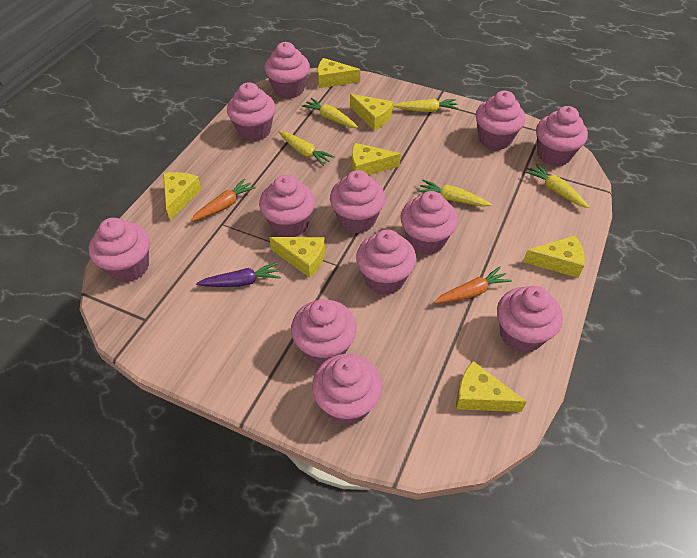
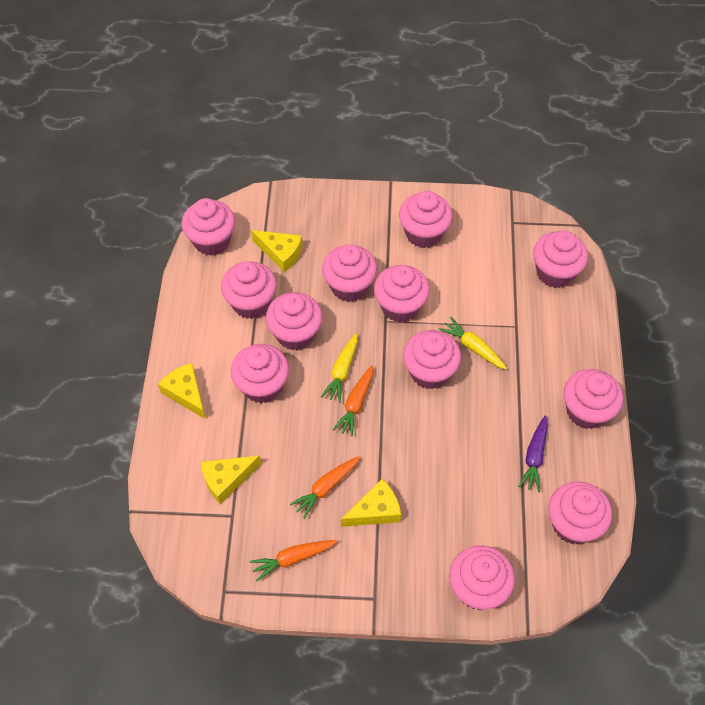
orange carrot: [190,178,256,221] [434,267,512,303] = 2 -> [249,540,337,581] [290,456,360,519] [333,365,373,437] = 3
yellow carrot: [279,131,335,166] [301,98,358,128] [393,99,459,112] [418,180,492,207] [525,164,589,208] = 5 -> [321,333,358,403] [439,317,507,369] = 2
yellow cheese: [163,172,201,221] [269,237,325,278] [318,58,360,88] [350,94,393,130] [352,143,401,175] [456,361,527,412] [523,235,585,278] = 7 -> [158,363,206,419] [201,455,261,504] [251,230,303,272] [341,479,401,527] = 4

